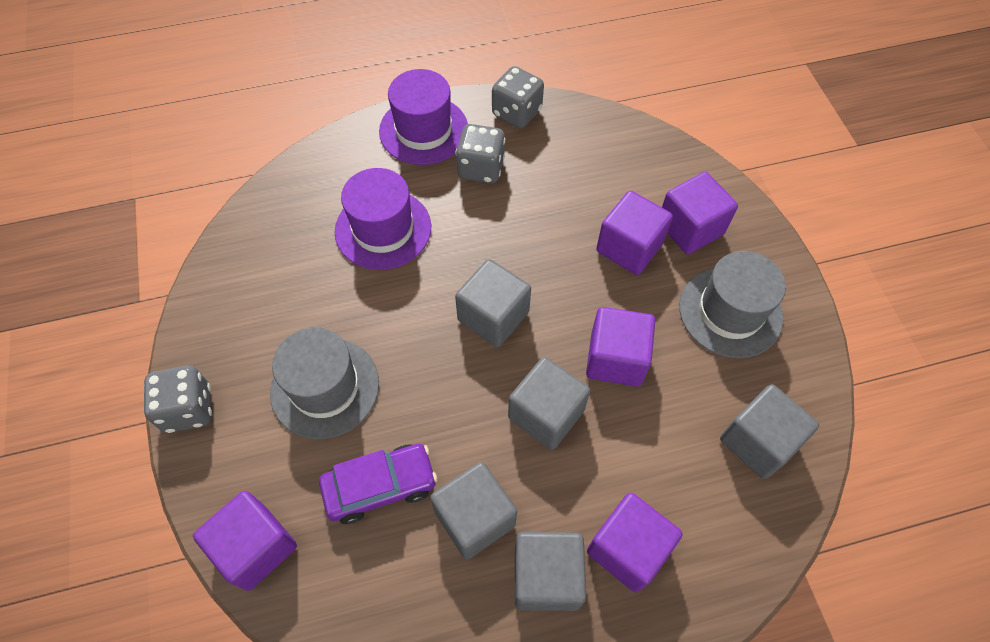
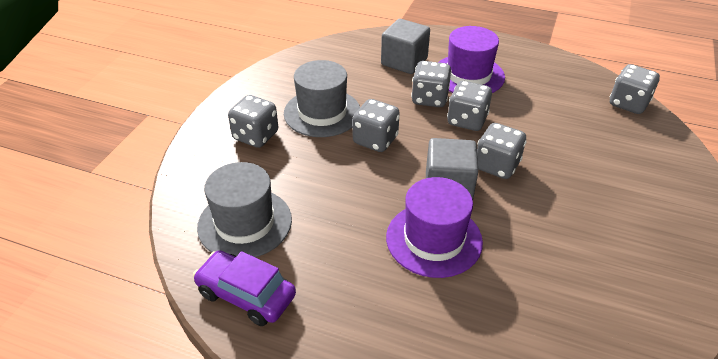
grey cube: [430,462,517,559] [455,259,531,347] [508,357,590,450] [515,532,586,611] [720,384,819,479] = 5 -> [381,19,430,74] [426,138,478,199] = 2
grey dice: [144,366,212,433] [455,124,505,183] [492,66,544,128] = 3 -> [228,95,278,148] [352,99,400,152] [411,61,452,107] [447,81,492,131] [477,123,526,179] [610,64,660,114] = 6
purple cube: [193,491,297,591] [586,307,655,387] [587,493,683,592] [596,191,673,275] [662,172,738,254] = 5 -> none = 0

